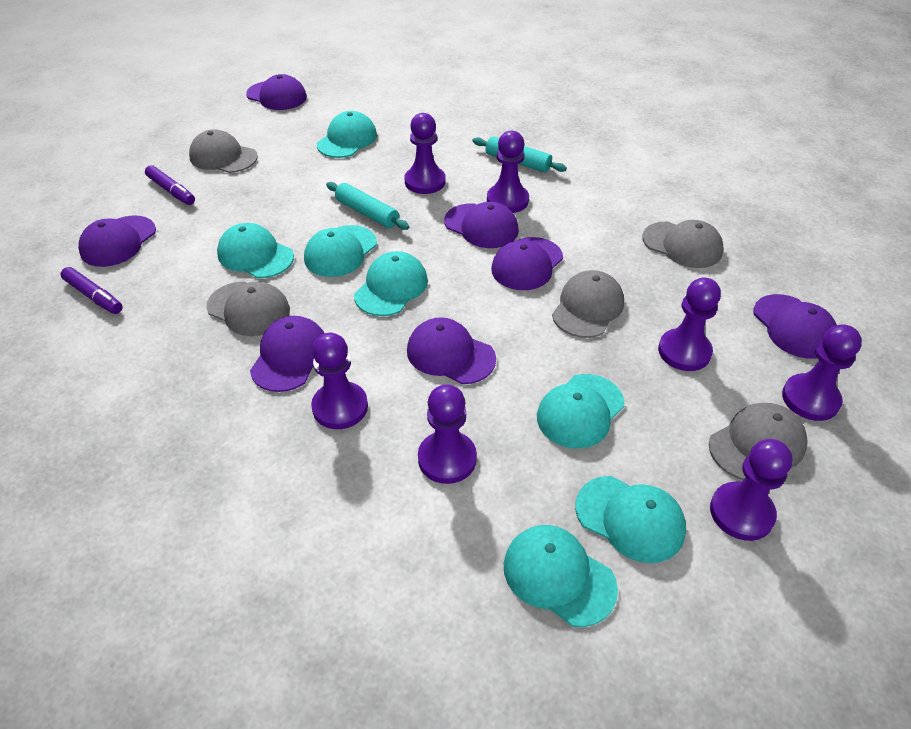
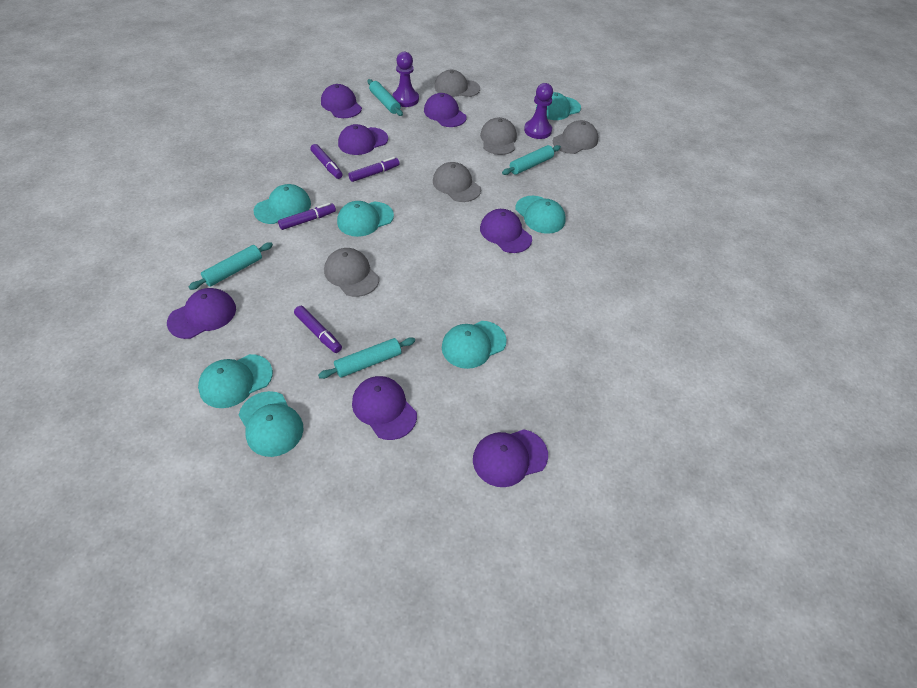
purple marker: [60,267,123,314] [145,165,195,205] = 2 -> [278,203,336,230] [294,306,342,353] [310,144,343,179] [348,157,400,182] = 4
purple pawn: [311,333,368,429] [405,113,446,194] [418,384,477,484] [487,131,529,213] [658,278,721,371] [710,439,793,541] [782,324,862,421] = 7 -> [392,52,419,107] [524,83,553,139] = 2
turquoise rolling pin: [326,182,409,230] [472,136,567,172] = 2 -> [189,242,273,290] [318,337,415,379] [367,79,403,116] [502,145,561,175] = 4

